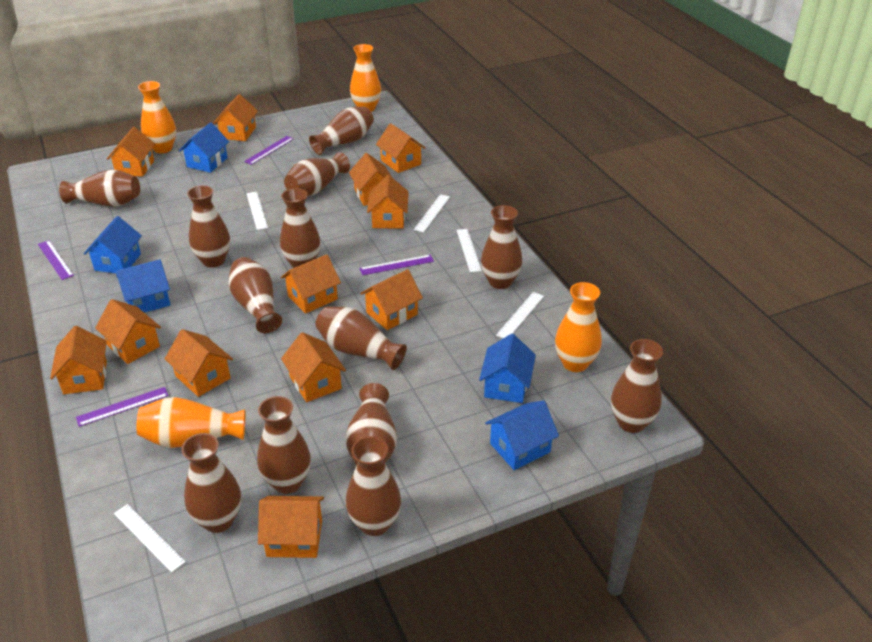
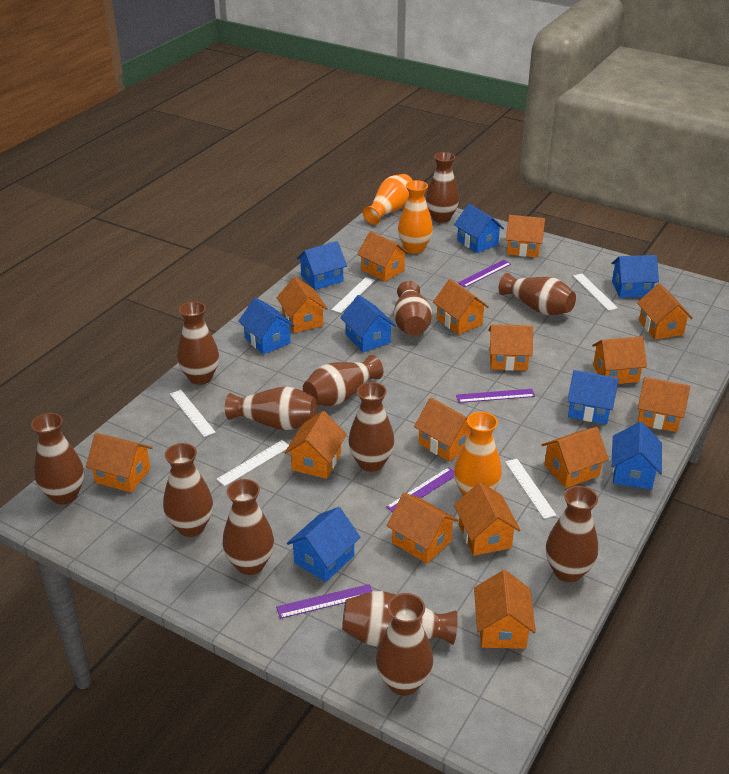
blue house: [84,216,142,273] [116,259,170,313] [179,122,229,173] [479,334,536,403] [485,400,559,470] = 5 -> [238,297,295,355] [287,507,361,582] [297,241,347,290] [340,295,396,352] [454,204,504,253] [567,370,619,424] [611,255,659,298] [611,421,662,489] = 8
orange house: [50,326,107,394] [95,299,161,364] [107,127,155,177] [165,329,233,397] [213,94,258,141] [258,496,324,558] [281,254,341,314] [281,332,346,402] [349,153,392,206] [360,269,423,330] [367,175,409,228] [376,123,425,173] = 12 -> [86,433,152,493] [277,277,328,333] [285,411,347,479] [357,231,409,282] [386,493,459,564] [414,398,471,462] [433,279,489,335] [454,482,520,556] [474,570,536,649] [488,324,533,371] [506,215,545,258] [542,427,609,488] [592,336,647,384] [637,283,693,340] [638,377,690,432] = 15
orange vase: [137,397,245,448] [138,81,176,153] [350,44,381,112] [555,282,602,372] = 4 -> [363,174,413,225] [398,180,433,254] [454,412,502,496] = 3

